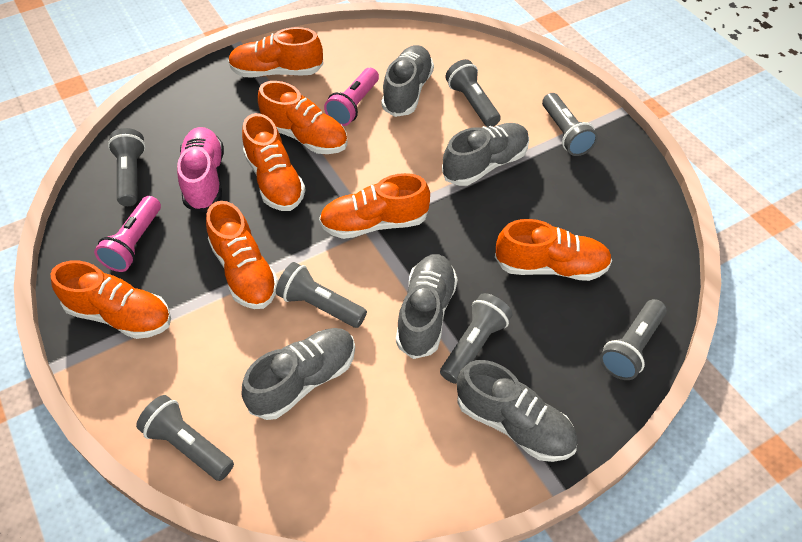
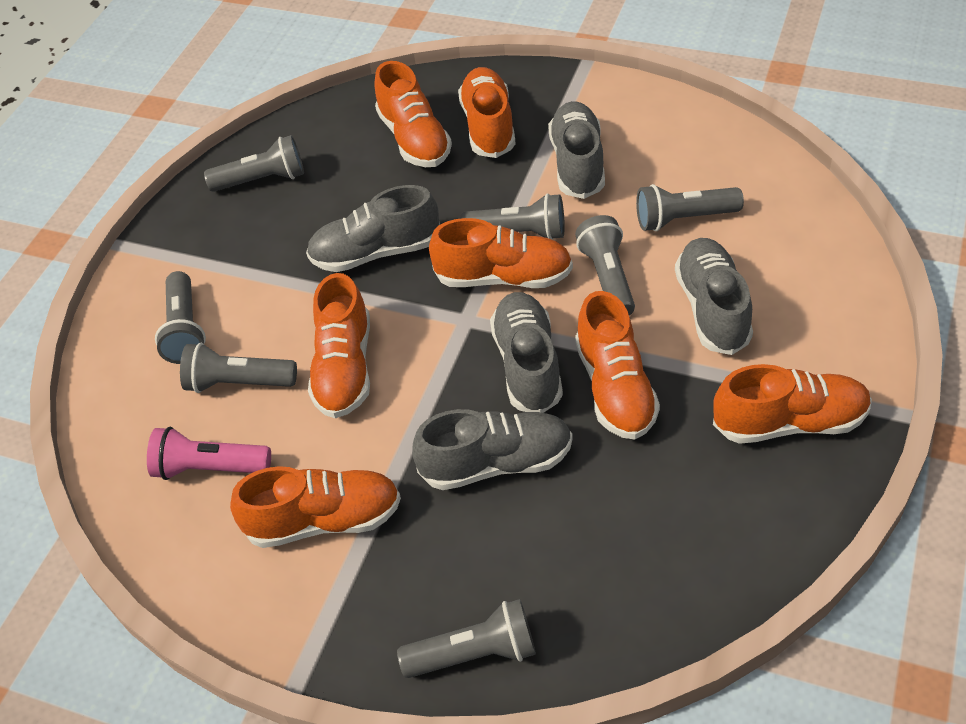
pink flashlight: [94,196,161,272] [324,68,379,126] = 2 -> [147,427,271,480] = 1
pink shoe: [177,127,224,212] = 1 -> none = 0

